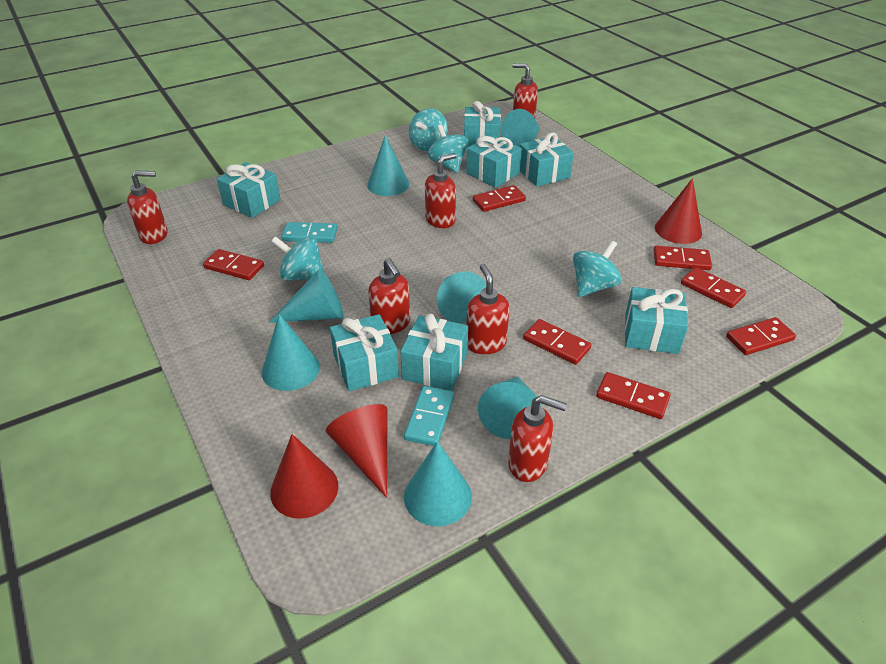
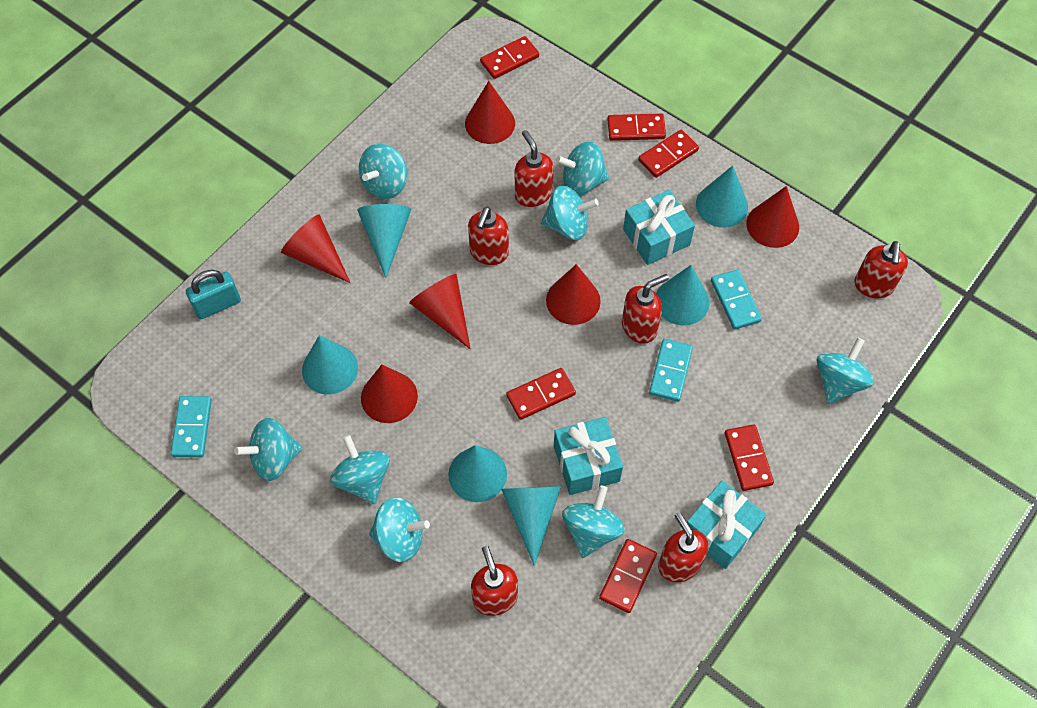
red cone: [270,434,338,519] [326,404,387,498] [655,178,702,244] = 3 -> [281,214,350,283] [361,365,418,423] [409,274,471,349] [465,81,515,144] [546,264,601,325] [746,186,799,248] = 6
red domino: [203,249,264,280] [473,185,526,212] [523,319,591,365] [596,372,671,419] [654,246,712,270] [681,267,746,308] [726,317,796,355] = 7 -> [480,36,539,79] [506,368,576,420] [599,539,657,613] [607,113,666,141] [638,130,699,178] [725,424,774,491] = 6
turquoise cone: [262,314,320,391] [269,269,343,323] [367,135,409,196] [404,441,472,526] [437,272,486,323] [478,377,541,439] [501,109,540,147] = 7 -> [302,335,358,394] [357,204,411,278] [448,445,507,502] [501,486,561,566] [656,265,709,325] [696,166,748,228] = 6
turquoise domino: [282,222,337,243] [404,386,454,446] = 2 -> [171,396,212,457] [649,339,693,402] [711,270,762,330] = 3
turquoise gift: [217,162,281,218] [330,314,399,391] [400,313,468,391] [464,101,501,148] [466,135,522,188] [520,132,574,187] [625,287,688,354] = 7 -> [554,417,623,495] [623,190,695,265] [687,481,766,569] = 3
turquoise padlock: none = 0 -> [186,270,241,319] = 1
turquoise spinning top: [271,236,324,281] [409,108,448,151] [428,124,469,173] [573,240,622,297] = 4 -> [234,418,303,481] [330,435,390,504] [359,144,407,199] [369,497,430,562] [541,186,599,240] [556,142,609,196] [562,485,625,558] [817,338,874,404] = 8

